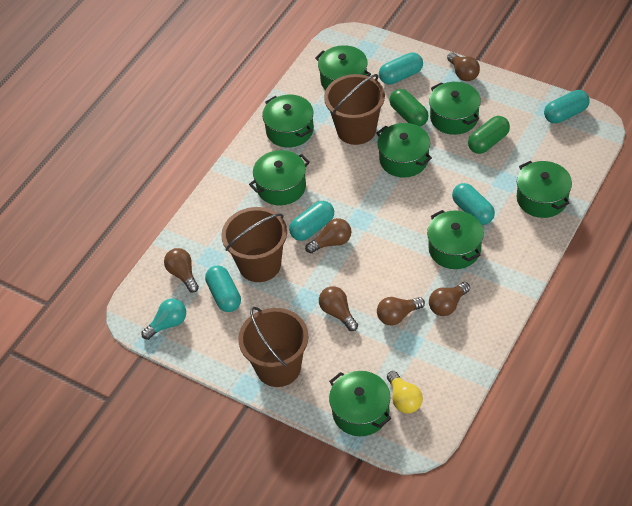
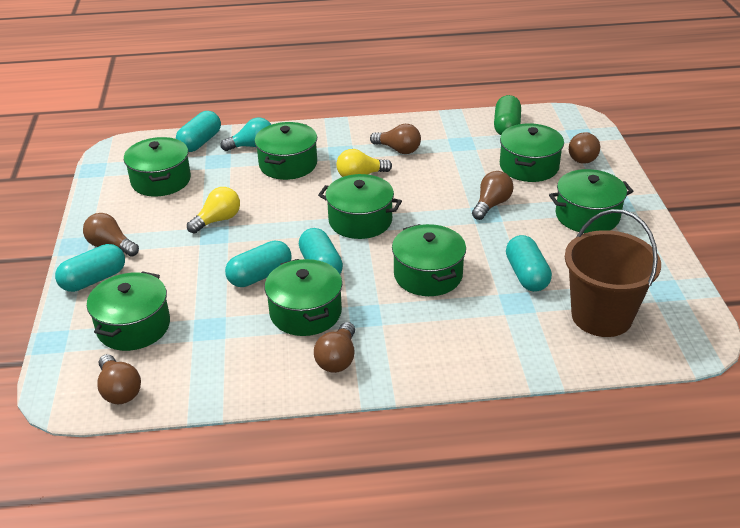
brown bucket: [221,207,287,282] [238,307,308,387] [324,74,385,145] = 3 -> [565,209,661,337] = 1
green capsule: [389,89,429,127] [468,116,510,154] = 2 -> [494,95,521,135] = 1
yellow light bulb: [387,371,423,414] = 1 -> [187,187,240,233] [336,149,392,177] = 2

